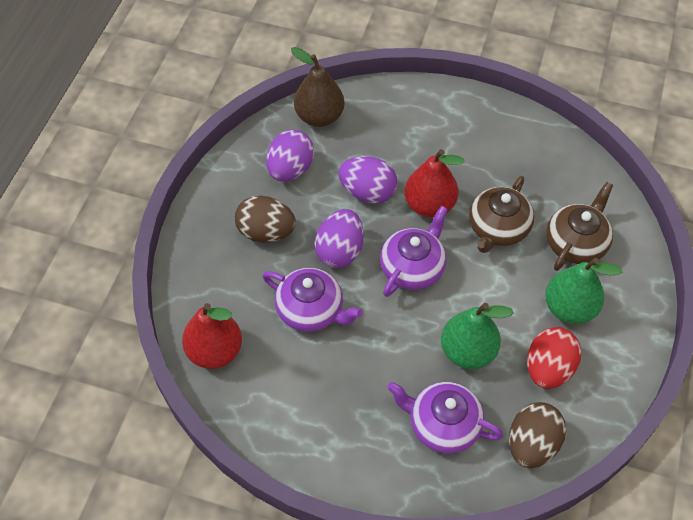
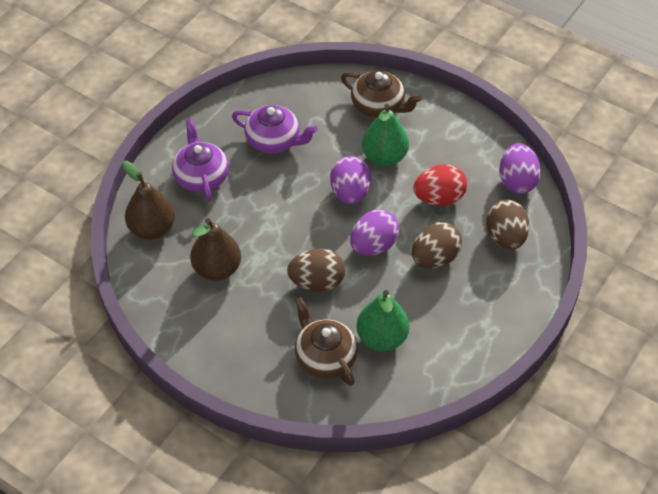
brown egg: [235,195,296,242] [509,402,566,468] = 2 -> [287,248,345,292] [412,222,462,268] [486,200,530,250] = 3
brown pear: [291,47,345,127] = 1 -> [122,161,175,240] [190,218,241,281] = 2
purple teapot: [263,268,363,332] [380,206,448,297] [387,382,503,454] = 3 -> [172,119,229,201] [232,105,318,154] = 2
red pear: [182,303,242,369] [404,149,464,217] = 2 -> none = 0

